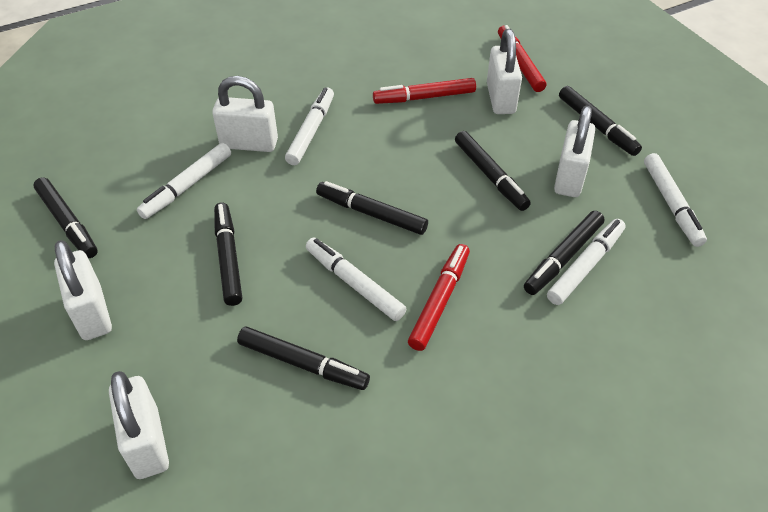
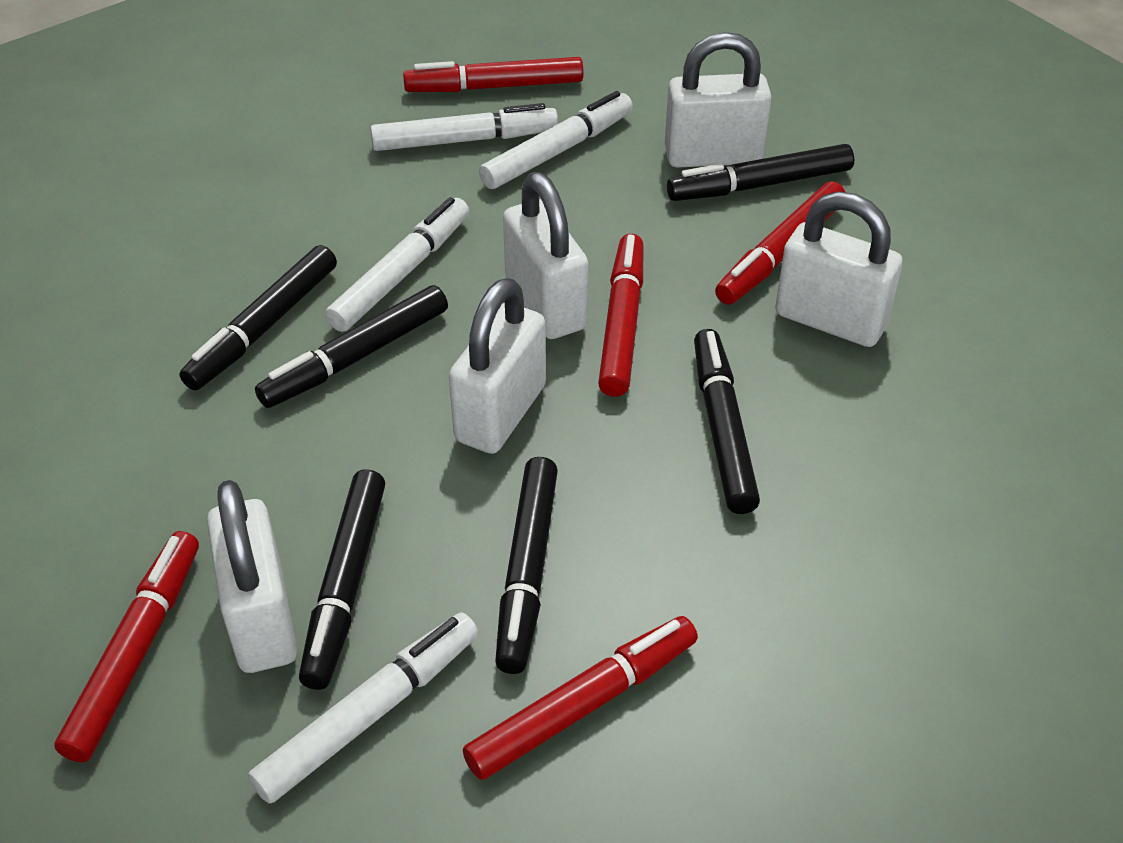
black marker: [33,177,98,258] [214,203,242,306] [237,327,370,390] [316,181,428,235] [455,131,531,211] [524,211,604,295] [559,86,642,156] = 7 -> [179,245,337,390] [255,285,448,408] [299,469,385,690] [495,457,558,674] [667,144,854,201] [694,329,760,514] = 6
red marker: [373,78,476,104] [408,244,470,351] [498,25,547,92] = 3 -> [54,531,199,763] [403,57,584,92] [463,616,698,780] [598,234,643,397] [715,181,845,305] = 5
white marker: [137,143,231,219] [285,88,334,165] [306,237,406,321] [547,219,626,305] [644,153,707,247] = 5 -> [248,612,478,804] [325,197,469,332] [370,103,558,151] [479,91,633,189] = 4

